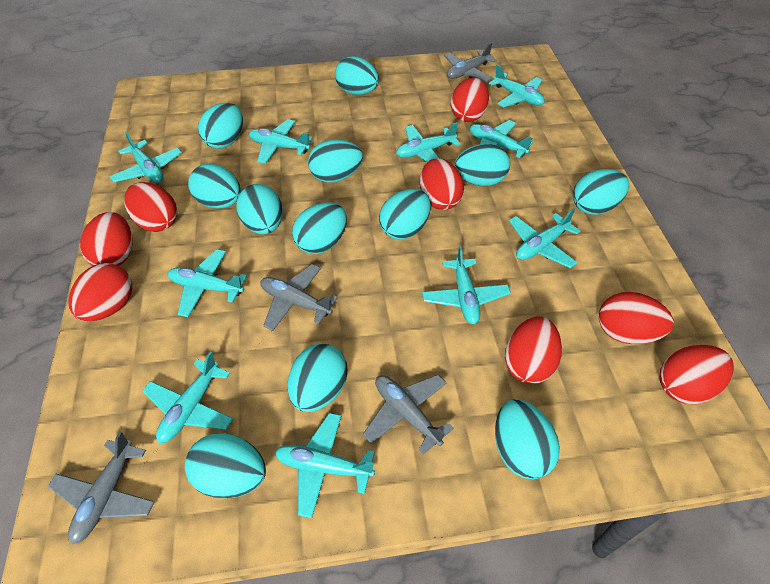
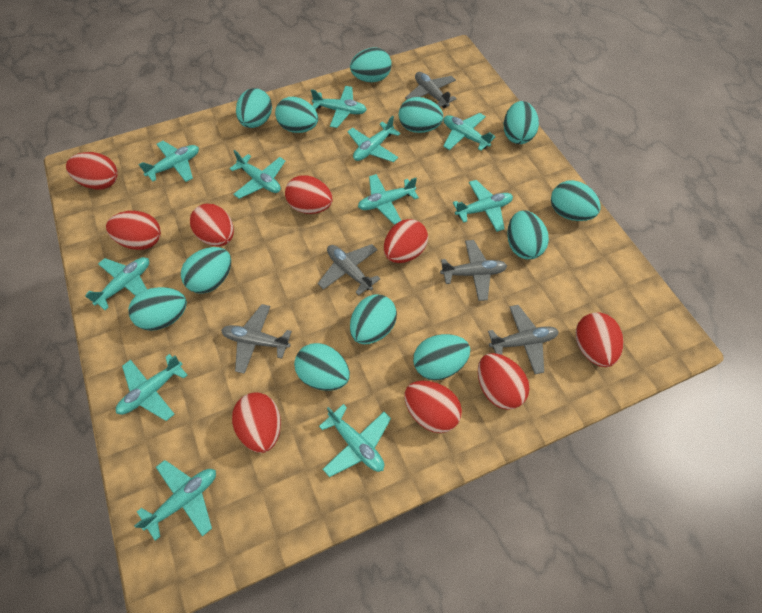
grey plane: [48,431,155,544] [260,264,338,331] [363,375,454,454] [444,42,497,82] = 4 -> [221,304,292,374] [318,244,381,295] [405,72,457,108] [440,240,507,301] [488,305,559,374] = 5
red egg: [68,263,132,321] [80,212,133,266] [124,182,177,232] [420,158,464,210] [451,78,489,122] [505,316,562,384] [599,292,674,344] [660,345,734,404] = 8 -> [66,152,118,190] [106,211,161,250] [190,204,234,246] [232,392,281,453] [285,175,333,214] [384,219,428,263] [404,381,462,433] [478,353,530,410] [576,312,623,367] = 9
turquoise plane: [110,132,182,183] [143,352,233,443] [168,249,247,317] [249,119,313,164] [275,413,375,518] [396,122,461,162] [422,246,511,324] [470,120,533,158] [489,65,545,107] [509,208,581,268] = 10 -> [85,257,149,310] [116,354,187,421] [134,460,216,541] [138,141,199,182] [230,150,285,199] [311,86,367,128] [319,404,391,477] [347,116,401,162] [358,174,419,225] [443,113,496,151] [453,180,513,232] = 11

